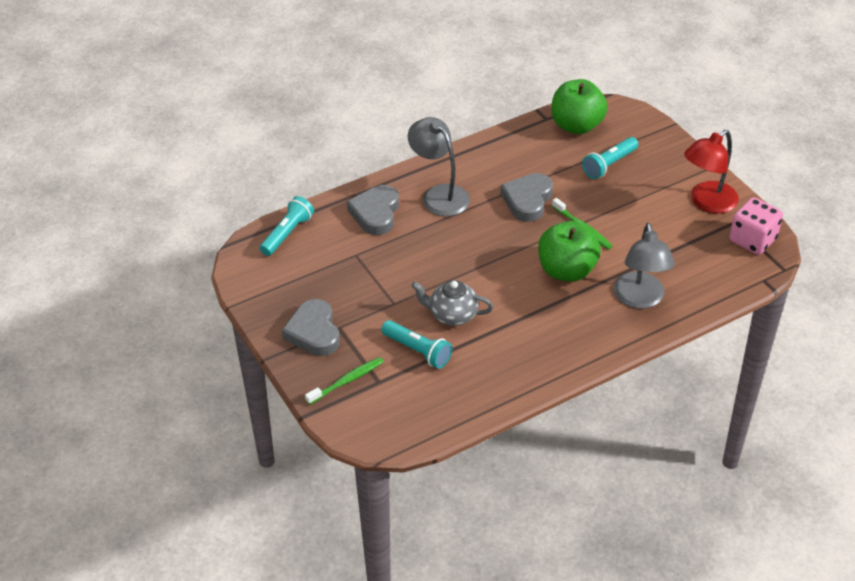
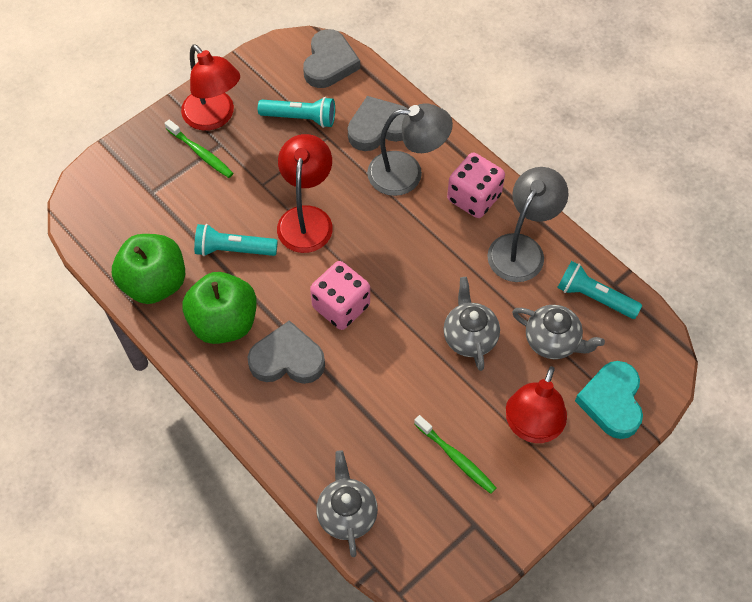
grey teapot: [411,280,494,326] = 1 -> [316,450,378,557] [443,277,500,371] [512,305,605,359] = 3
pink dice: [729,198,783,255] = 1 -> [310,261,370,330] [447,153,505,218] = 2
red lamp: [684,130,739,213] = 1 -> [181,44,240,131] [277,134,333,253] [506,366,567,443] = 3
turquoise heart: none = 0 -> [575,361,643,439] = 1

